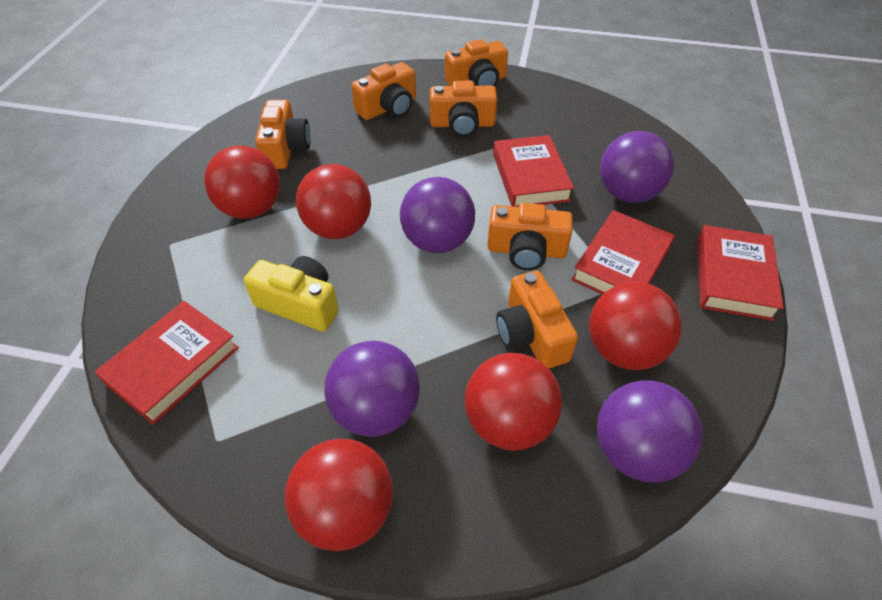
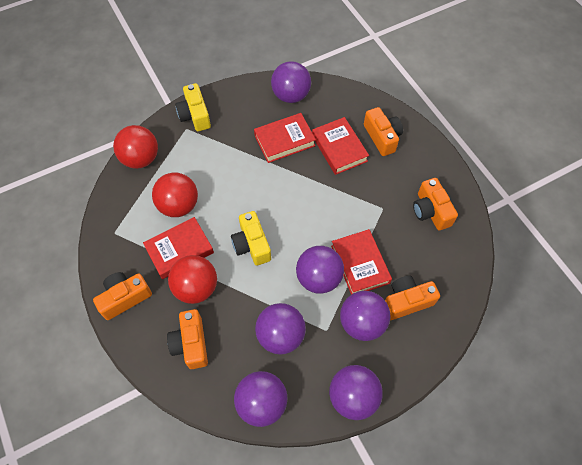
orange camera: [255,100,311,169] [351,62,416,120] [430,81,497,137] [445,39,508,87] [487,203,573,271] [496,271,578,369] = 6 -> [93,272,152,320] [167,309,208,369] [364,107,403,156] [385,275,440,320] [413,178,458,231] = 5
purple ball: [324,341,420,437] [400,177,475,253] [597,380,703,483] [600,131,674,203] = 4 -> [234,371,287,427] [255,303,306,354] [271,61,311,103] [296,246,344,294] [329,365,383,420] [340,291,390,341] = 6
red ball: [204,146,280,219] [285,439,393,551] [296,164,371,239] [465,353,562,451] [589,282,682,370] = 5 -> [113,125,158,169] [152,172,198,217] [168,255,217,304] = 3
yellow camera: [244,256,339,332] = 1 -> [175,83,211,131] [231,211,271,266] = 2

